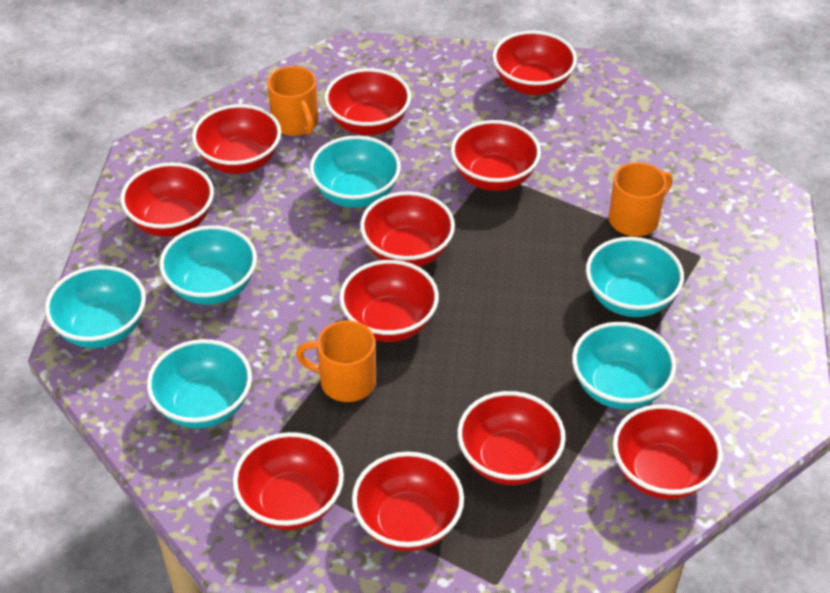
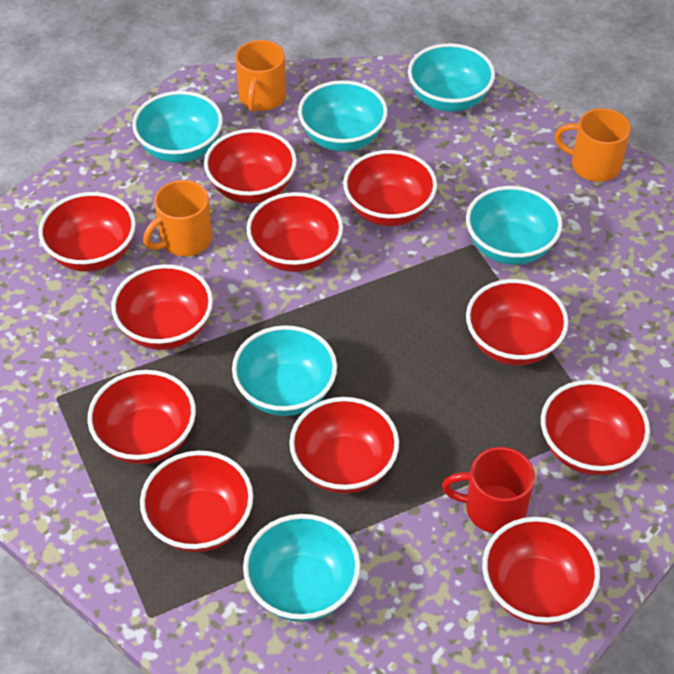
red mug: none = 0 -> [442,447,535,534] = 1

